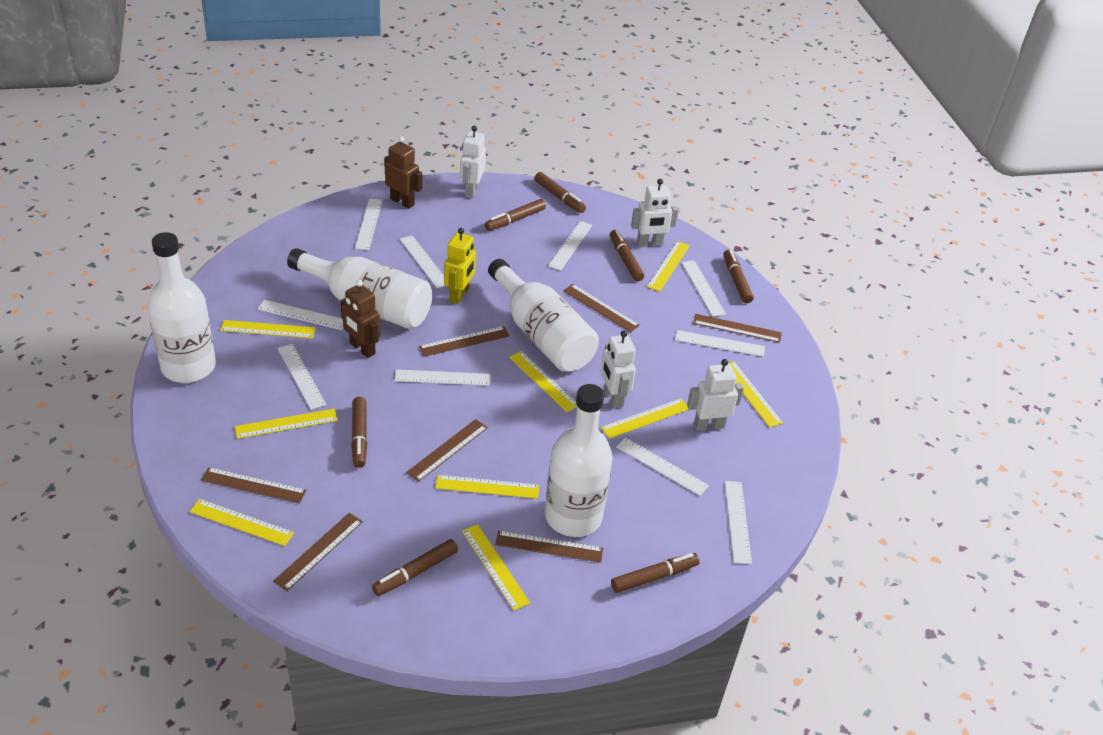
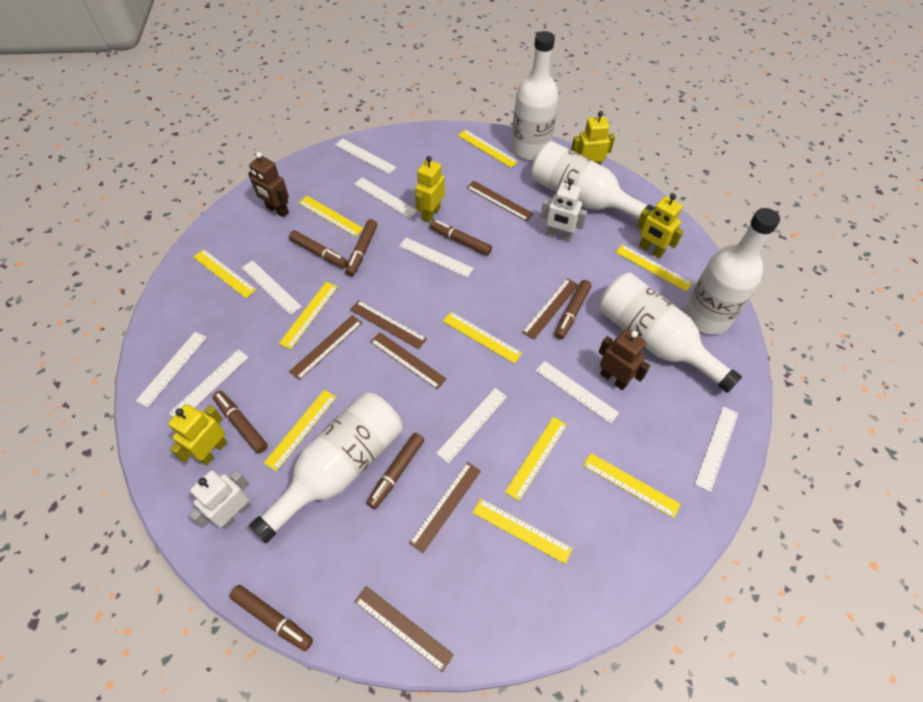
white bottle: [148,232,216,383] [287,248,432,329] [488,259,599,372] [545,384,613,537] = 4 -> [249,392,403,543] [511,31,559,160] [531,141,655,219] [599,273,742,393] [684,208,780,334] = 5
white robot: [460,126,486,198] [601,330,636,409] [631,179,679,247] [687,359,744,431] = 4 -> [189,470,251,529] [541,179,587,242] = 2
white ruler: [258,300,343,330] [277,344,326,410] [355,198,383,250] [395,369,490,386] [400,235,445,288] [548,221,592,271] [617,437,709,496] [675,330,765,357] [681,260,726,317] [725,481,752,564] = 10 -> [136,332,207,407] [169,349,249,417] [241,260,302,315] [335,139,397,174] [354,177,418,218] [399,237,474,278] [436,388,507,463] [536,361,619,424] [695,407,738,492] = 9
yellow robot: [444,228,476,304] = 1 -> [168,404,227,465] [415,156,445,223] [571,111,615,165] [637,194,684,258] = 4
yellow ruler: [189,499,294,546] [220,320,315,338] [235,409,338,439] [435,475,539,499] [462,524,530,610] [509,351,577,412] [601,398,689,439] [647,241,690,292] [728,361,783,428] = 9 -> [193,249,257,298] [264,390,337,471] [279,282,338,349] [299,196,364,237] [443,312,522,364] [458,130,518,168] [473,498,573,564] [505,417,567,501] [583,453,681,518] [615,244,693,292] = 10

